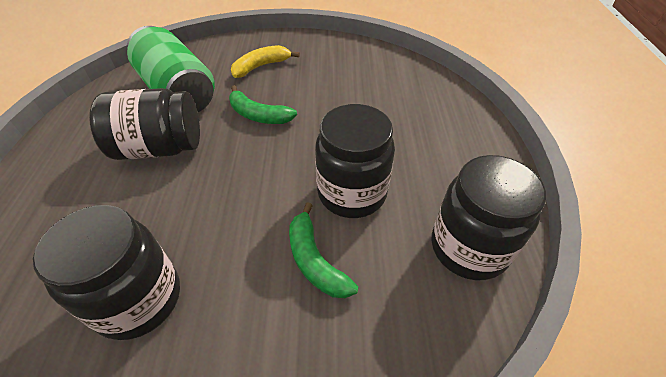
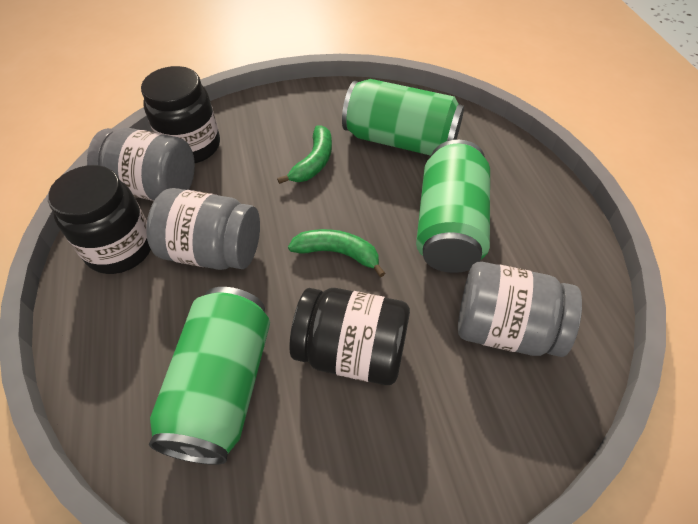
black jar: [33,205,180,340] [89,88,200,160] [315,104,395,218] [432,155,546,280] = 4 -> [48,165,151,274] [141,66,220,163] [289,288,410,385] = 3
green can: [127,26,215,112] = 1 -> [149,287,270,465] [342,79,464,156] [416,140,490,273] = 3
grey jar: none = 0 -> [87,128,195,201] [146,188,260,270] [458,262,582,357] = 3
yellow banana: [231,45,300,78] = 1 -> none = 0

